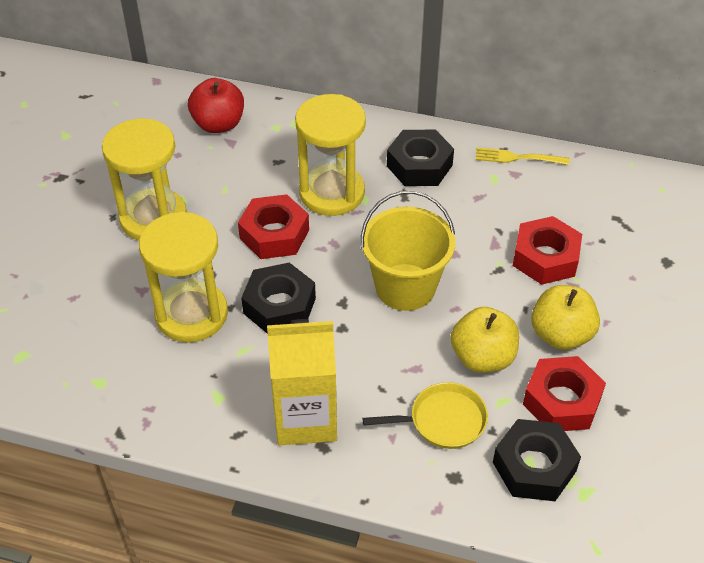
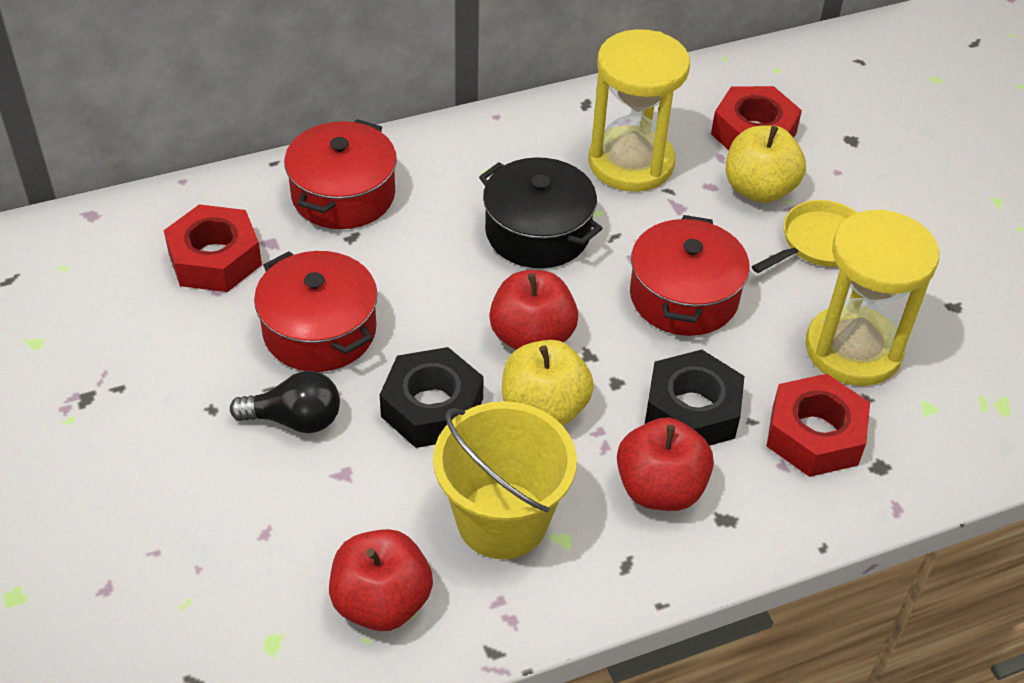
black light bulb: none = 0 -> [230,371,340,433] = 1
black nut: [241,263,316,334] [387,130,454,186] [493,419,581,501] = 3 -> [380,347,484,448] [645,350,745,446] = 2
black pot: none = 0 -> [479,157,603,268] = 1
red apple: [188,78,244,133] = 1 -> [329,529,433,631] [489,270,578,350] [617,418,714,511] = 3
red pot: none = 0 -> [254,251,378,372] [284,119,397,229] [630,215,749,336] = 3
yellow carton: [267,319,337,445] = 1 -> none = 0
yellow fork: [476,148,570,165] = 1 -> none = 0
yellow hourglass: [102,119,187,241] [139,212,228,342] [295,94,366,216] = 3 -> [589,29,690,192] [806,209,939,386] = 2

